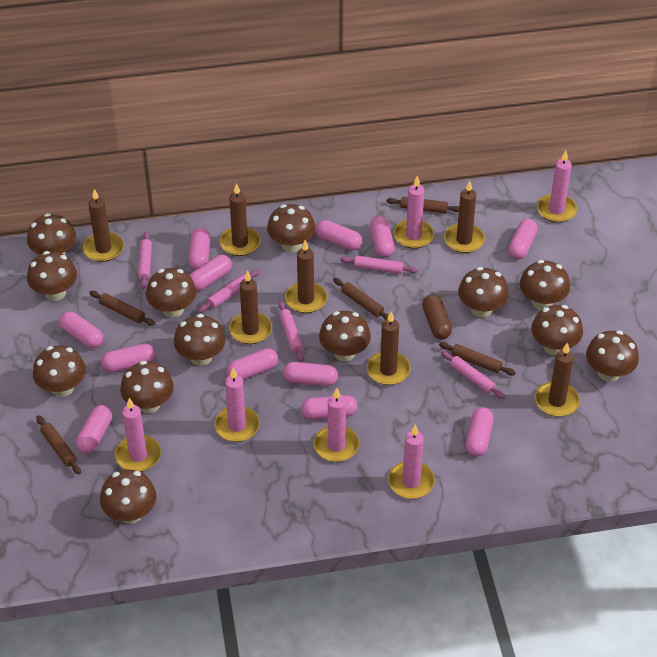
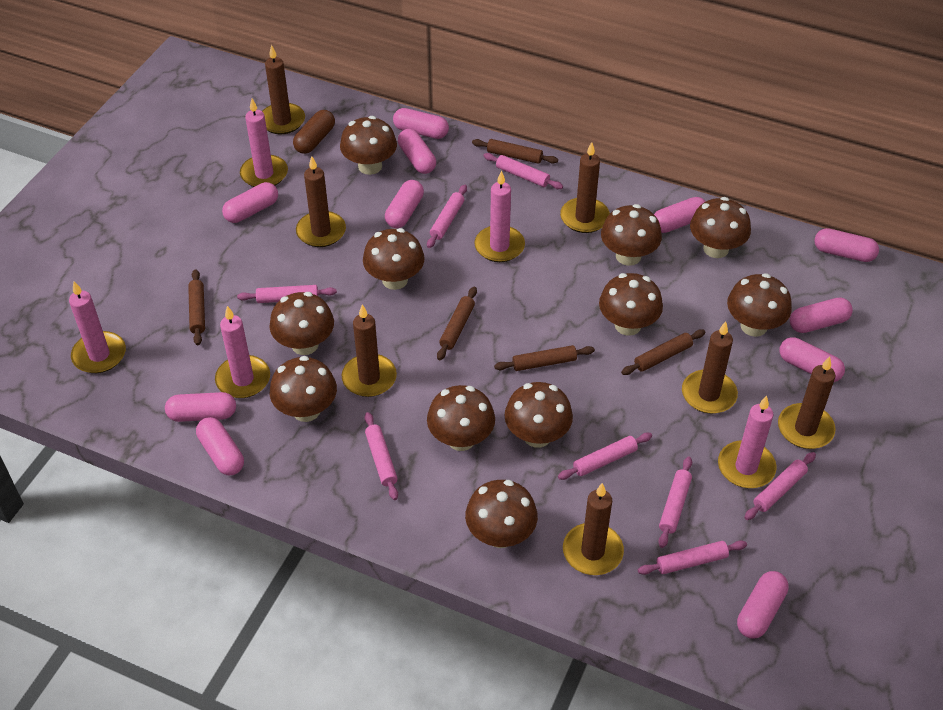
brown mushroom: [27,213,76,255] [27,251,77,301] [33,345,86,397] [100,470,157,524] [120,361,174,413] [146,268,196,318] [174,314,226,366] [267,204,316,253] [319,311,371,361] [458,267,509,318] [520,260,570,310] [531,305,583,355] [586,331,639,382] = 13 -> [269,292,334,355] [270,356,337,422] [340,116,397,175] [363,228,425,290] [427,385,495,451] [465,480,538,548] [504,382,573,448] [599,273,663,336] [601,204,662,266] [690,197,751,258] [727,273,792,337] = 11
pink candle: [115,398,161,472] [214,368,260,442] [314,388,359,462] [388,425,435,499] [394,176,434,249] [537,151,577,223] = 6 -> [69,281,126,373] [215,306,270,398] [240,99,288,187] [474,170,525,262] [718,396,777,488] = 5
pink capsule: [59,311,103,348] [76,405,113,453] [101,343,156,372] [189,228,210,270] [189,255,232,291] [226,348,278,380] [283,362,338,386] [301,395,357,420] [315,220,362,250] [370,216,395,258] [466,407,494,457] [508,219,538,259] = 12 -> [165,392,236,422] [196,417,244,475] [222,182,278,223] [385,180,424,228] [393,108,449,139] [398,129,436,174] [654,197,706,233] [737,571,789,639] [779,337,845,382] [790,298,853,333] [814,228,879,262] = 11
pink rolling pin: [138,231,152,290] [198,270,259,313] [279,301,303,362] [340,255,418,274] [441,351,505,399] = 5 -> [237,285,337,303] [364,412,398,500] [427,185,467,248] [483,153,563,189] [558,433,652,480] [638,540,747,575] [658,457,692,548] [744,452,816,520] = 8

